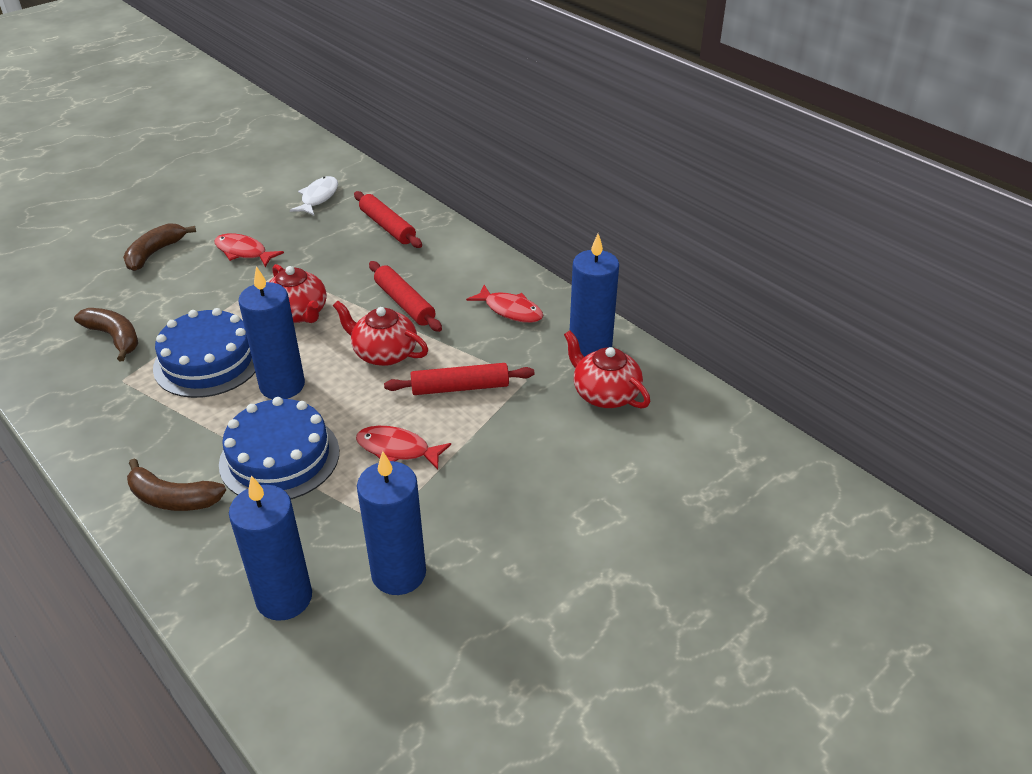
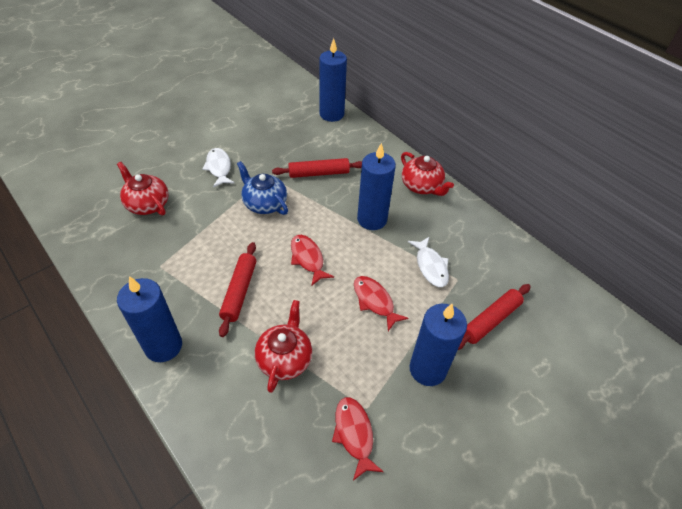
blue cake: [153,308,255,398] [219,397,339,499] = 2 -> none = 0
blue teapot: none = 0 -> [237,161,288,215] = 1
brown banana: [74,308,138,361] [123,223,196,271] [127,458,226,511] = 3 -> none = 0
white fish: [290,176,338,215] = 1 -> [202,148,235,187] [408,237,449,287] = 2

